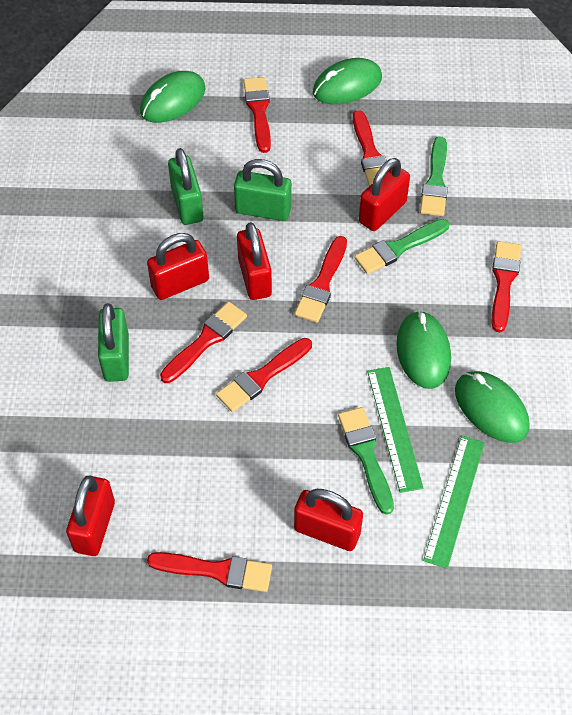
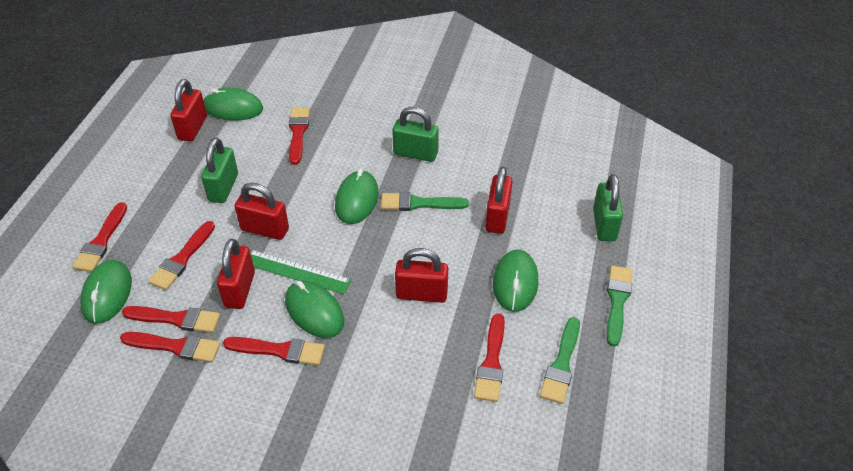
green mouse: [140,71,205,123] [313,58,382,104] [396,310,451,389] [455,371,529,443] = 4 -> [80,260,132,324] [203,88,263,121] [285,281,344,338] [335,169,379,224] [493,250,538,312] = 5
green ruler: [367,367,423,493] [423,436,485,569] = 2 -> [250,249,352,294] = 1

